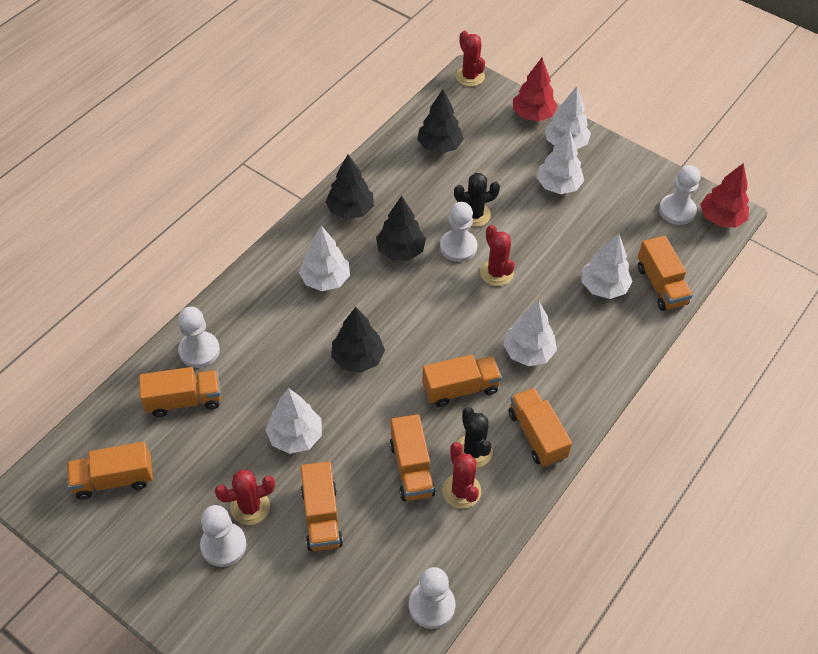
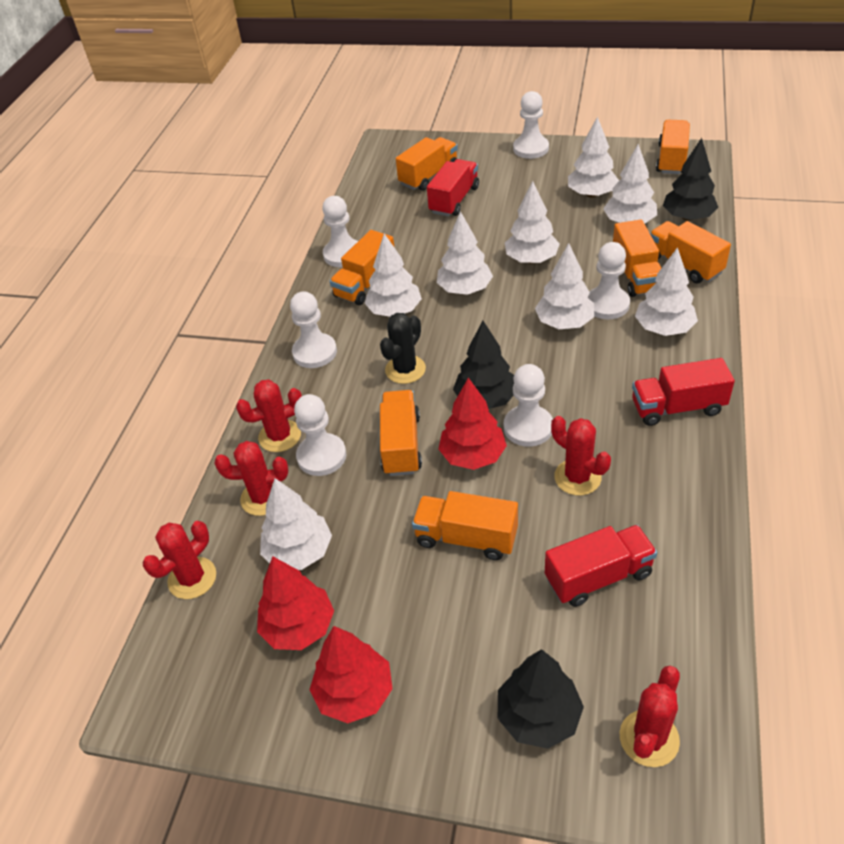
black cactus: [454,173,500,227] [458,407,493,468] = 2 -> [380,313,426,384] = 1
black tree: [325,155,374,220] [331,307,385,373] [376,196,426,260] [417,89,464,154] = 4 -> [453,321,514,409] [498,649,584,749] [663,138,718,221] = 3
red cactus: [215,470,275,525] [442,442,481,509] [456,30,485,87] [480,225,515,286] = 4 -> [143,521,216,599] [214,441,288,516] [236,379,302,452] [551,416,611,496] [620,666,680,767] = 5
red tree: [513,58,558,121] [700,163,749,228] = 2 -> [257,556,334,650] [309,626,393,723] [438,378,507,470] = 3
red truck: none = 0 -> [427,159,479,217] [545,525,657,607] [632,358,735,426] = 3
white pawn: [178,307,220,368] [200,505,247,567] [409,567,455,629] [440,202,477,262] [659,165,700,225] = 5 -> [290,291,337,368] [294,394,346,476] [322,196,358,267] [504,364,553,447] [513,91,549,159] [587,242,630,319] = 6
white tree: [266,388,322,454] [299,225,350,291] [503,301,557,366] [537,129,584,194] [545,86,591,149] [581,233,633,299] = 6 -> [260,478,332,570] [364,234,422,317] [437,211,493,295] [505,181,560,264] [535,243,594,329] [568,117,619,198] [603,144,657,224] [635,247,698,336] = 8

